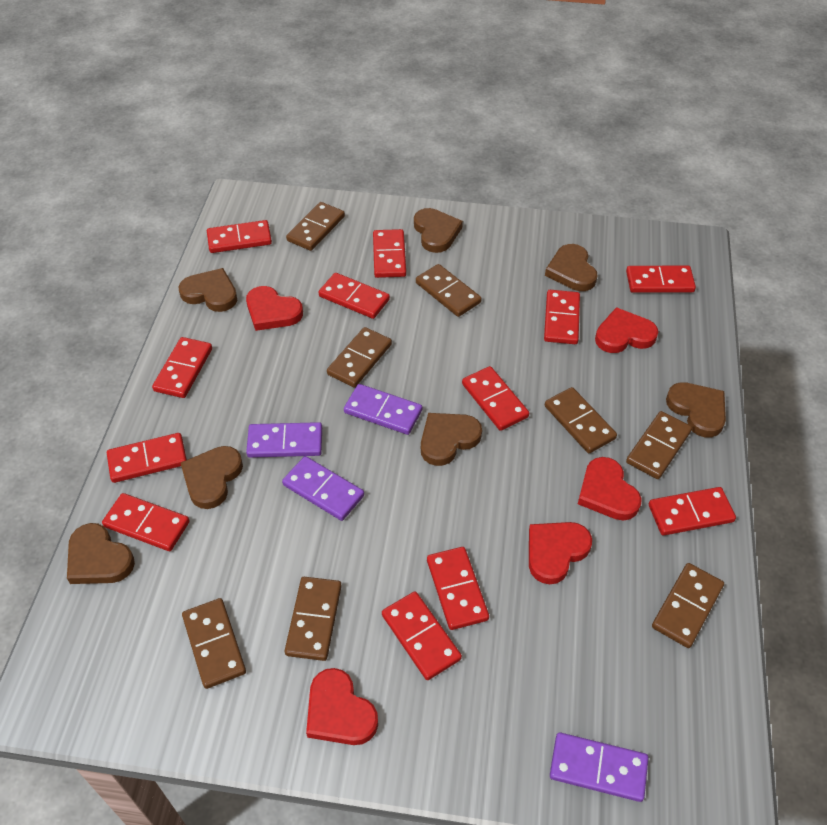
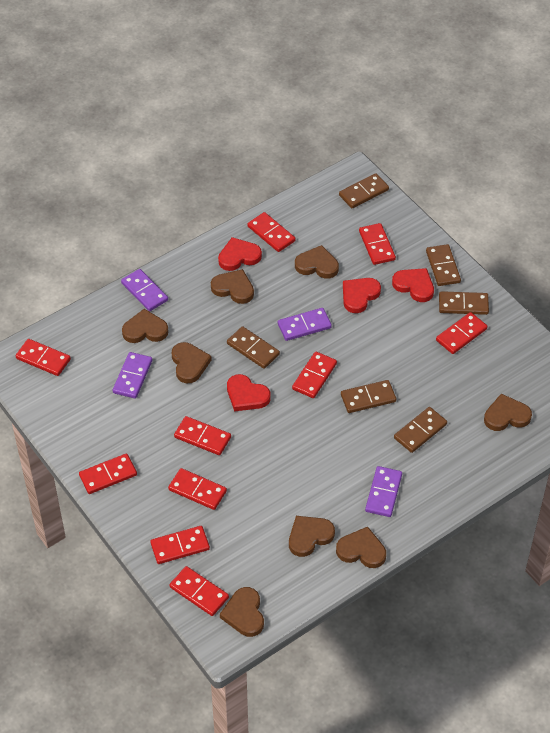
brown domino: [182,598,246,689] [285,577,342,661] [286,202,345,251] [327,327,392,387] [416,264,482,317] [545,387,617,453] [626,411,692,479] [652,563,724,648] = 8 -> [227,326,280,369] [339,174,389,208] [341,380,396,413] [394,407,447,453] [426,244,461,286] [439,291,489,315] = 6
brown heart: [67,523,135,584] [179,268,237,312] [181,446,243,509] [414,208,463,253] [421,413,482,466] [545,244,598,291] [666,382,726,438] = 7 -> [122,309,169,343] [172,342,212,383] [211,269,254,304] [220,587,264,637] [289,516,335,557] [295,245,339,279] [336,527,386,568] [484,394,532,431] = 8
red domino: [102,493,190,551] [107,433,187,483] [152,337,212,398] [207,220,272,253] [319,273,390,319] [373,229,406,278] [382,591,462,680] [427,547,489,630] [462,366,529,431] [544,290,580,344] [626,266,696,293] [649,487,736,535] = 12 -> [16,339,71,376] [79,453,137,494] [150,526,210,564] [168,468,227,510] [170,566,229,616] [174,416,231,455] [248,212,295,252] [292,352,337,398] [359,223,396,265] [436,312,487,354] = 10
red heart: [246,286,303,331] [306,668,378,745] [529,522,592,584] [578,457,642,520] [595,307,658,353] = 5 -> [218,237,262,271] [227,374,270,411] [343,278,381,313] [392,268,434,302] = 4

